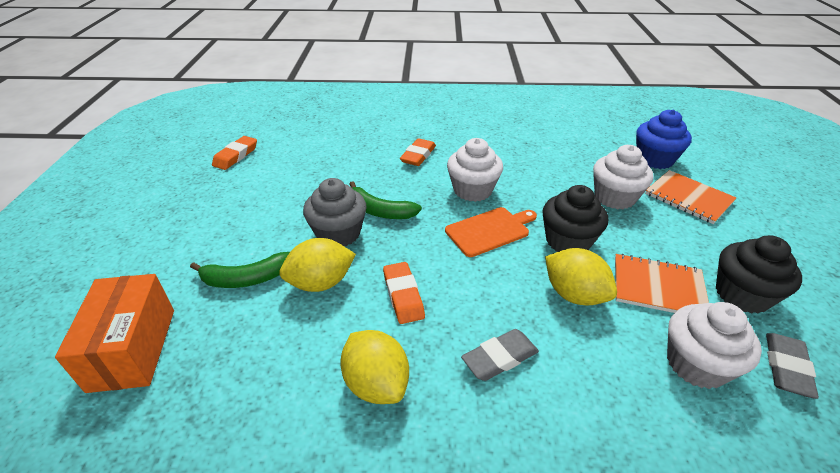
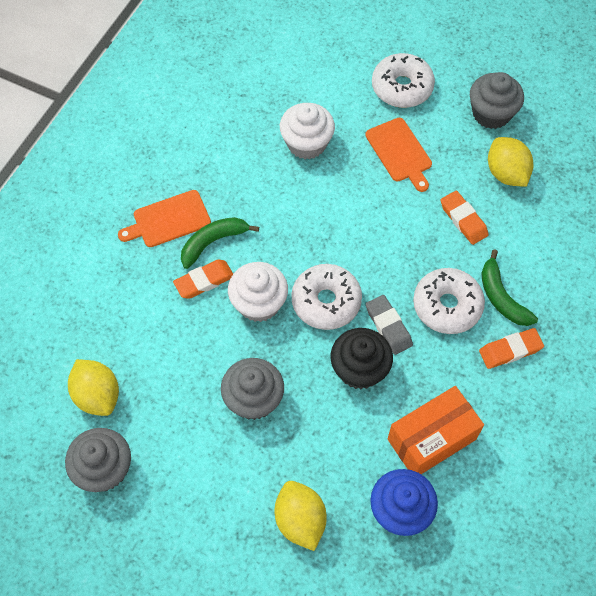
black cupcake: [542,185,608,252] [716,235,802,314] = 2 -> [330,328,393,389] = 1
grey cupcake: [303,178,367,246] = 1 -> [65,428,131,492] [221,358,284,420] [470,72,524,129] = 3
grey eraser: [461,329,539,381] [766,333,819,399] = 2 -> [366,295,413,355] = 1
orange cutting board: [445,207,537,257] = 1 -> [118,190,211,247] [365,118,432,192] = 2
orange notebook: [615,254,709,313] [645,170,736,224] = 2 -> none = 0
white cupcake: [447,138,503,202] [593,145,654,209] [667,302,762,389] = 3 -> [228,262,288,322] [280,103,335,160] = 2
white donut: none = 0 -> [291,264,362,330] [372,53,435,108] [413,268,485,334] = 3

